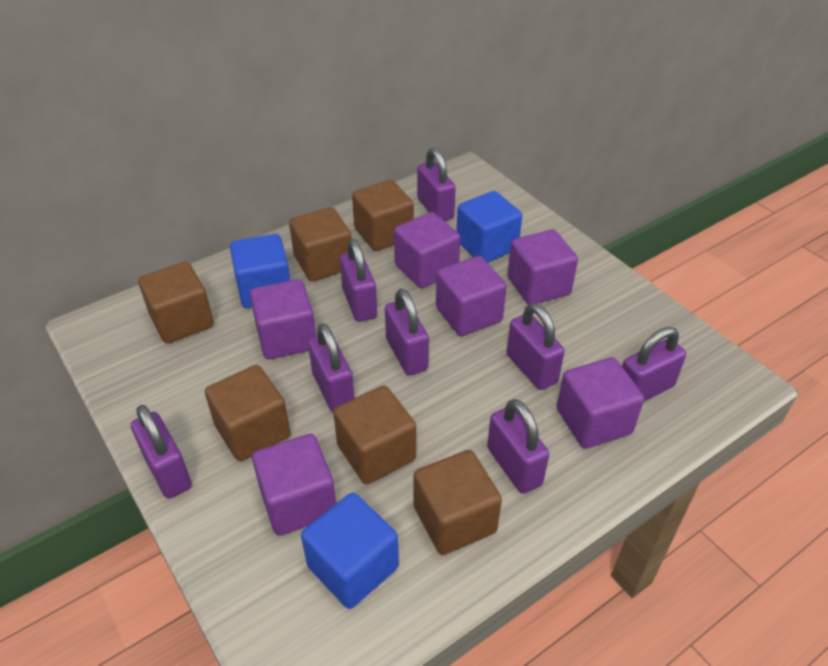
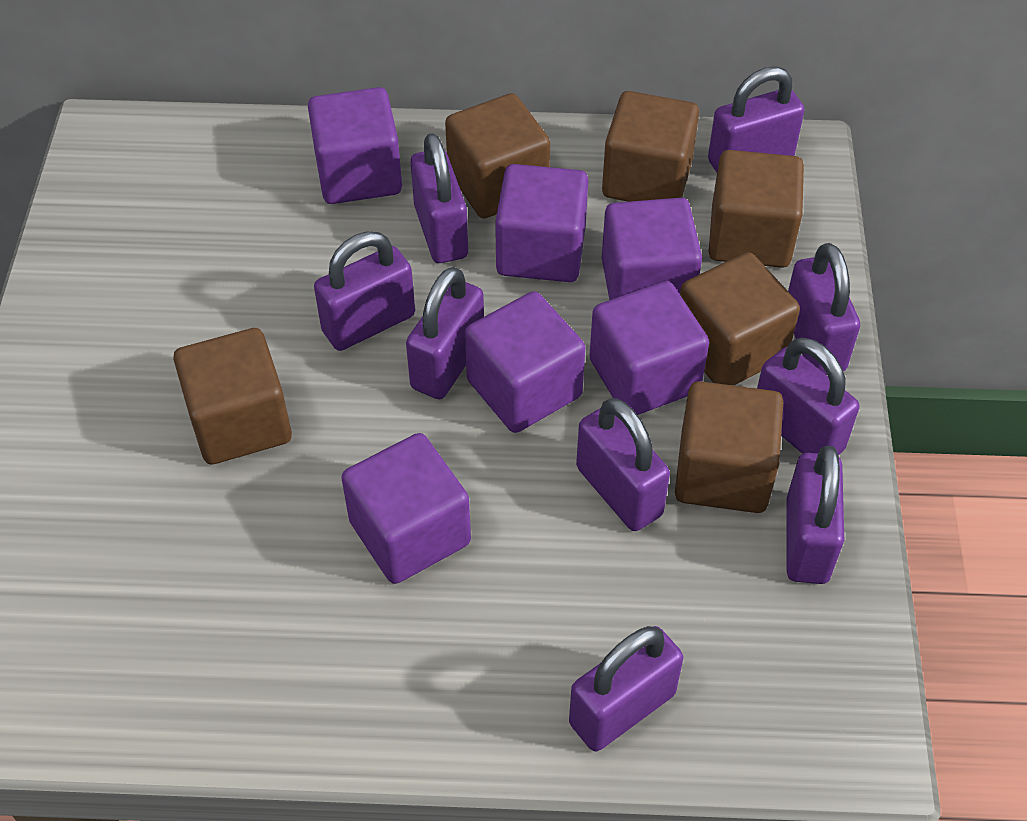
blue cube: [230,234,290,308] [301,493,399,609] [456,191,522,263] = 3 -> none = 0
purple padlock: [131,405,192,499] [308,323,354,412] [340,239,377,322] [385,289,429,375] [417,148,456,221] [487,399,549,494] [507,303,565,390] [622,327,686,401] = 8 -> [314,232,415,351] [406,267,484,399] [411,133,468,263] [569,626,683,752] [576,398,670,531] [708,67,805,173] [757,338,859,455] [786,446,844,584] [788,243,860,375] = 9

